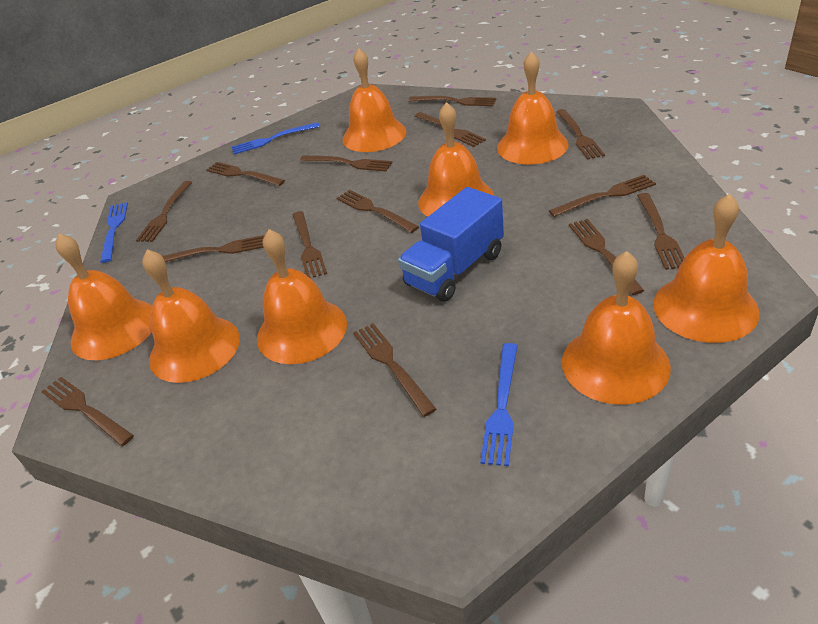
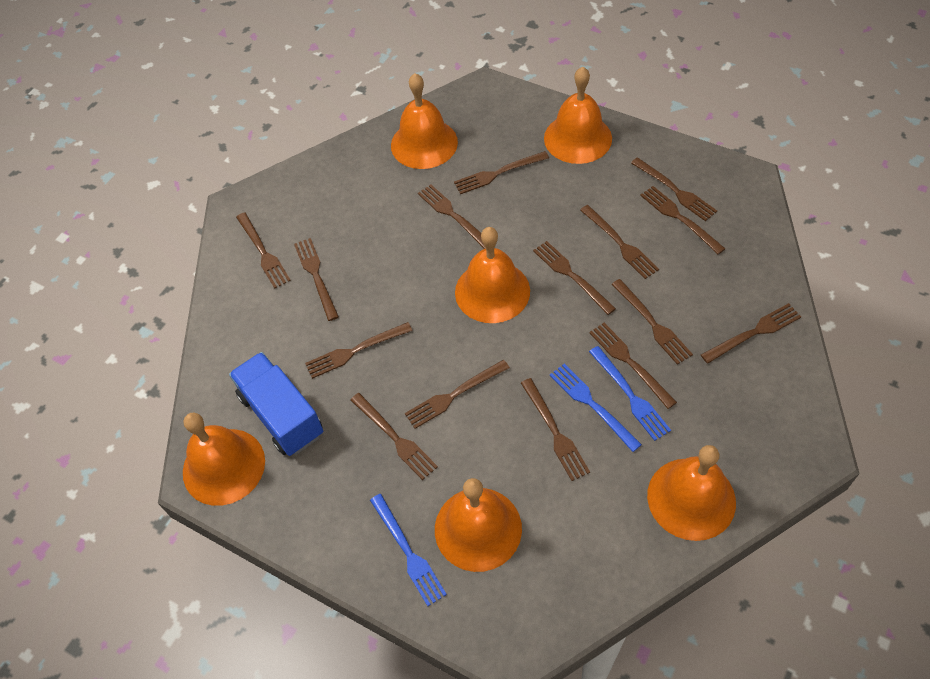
brown fork: [41,377,134,446] [136,181,192,242] [162,235,265,262] [206,162,285,186] [293,211,327,279] [300,155,393,171] [336,190,419,233] [353,323,436,417] [408,96,496,106] [415,112,486,147] [549,175,656,217] [556,109,605,160] [569,219,644,295] [637,193,685,270] = 14 -> [236,212,291,288] [294,238,339,321] [305,322,413,379] [350,393,438,480] [405,360,510,429] [418,185,486,249] [454,151,549,194] [521,378,590,481] [533,241,616,315] [580,205,659,279] [589,323,677,409] [611,279,693,365] [631,157,717,221] [640,186,726,255] [701,303,801,364] = 15
orange bell: [56,233,152,360] [142,249,240,383] [257,229,347,364] [342,48,407,152] [418,102,494,217] [497,51,569,164] [562,251,671,405] [653,194,760,343] = 8 -> [183,412,265,506] [391,73,458,169] [435,478,522,572] [455,227,530,323] [544,67,612,164] [647,445,736,541] = 6

